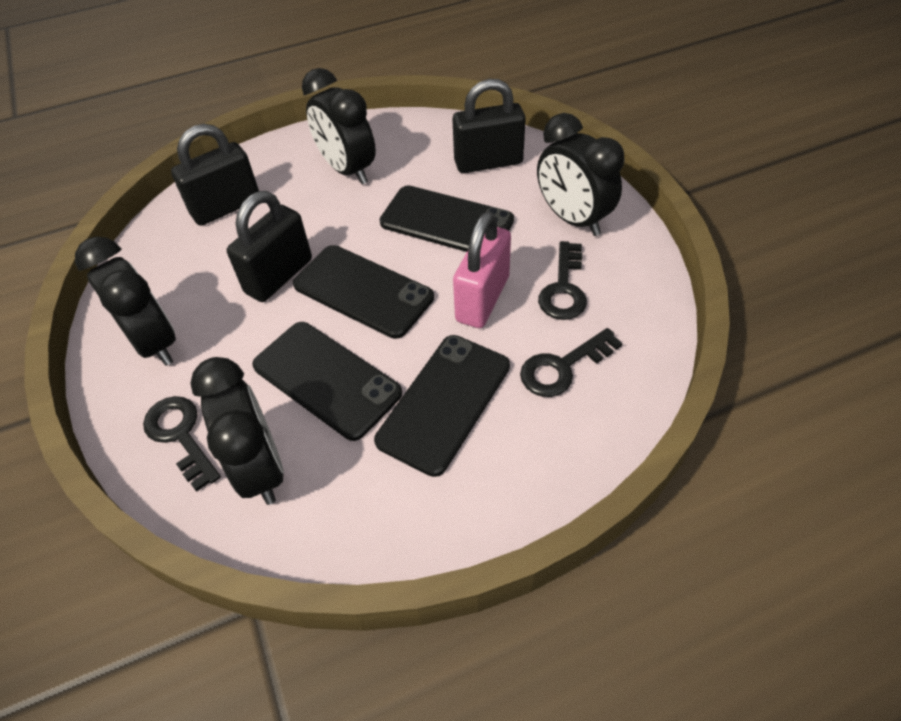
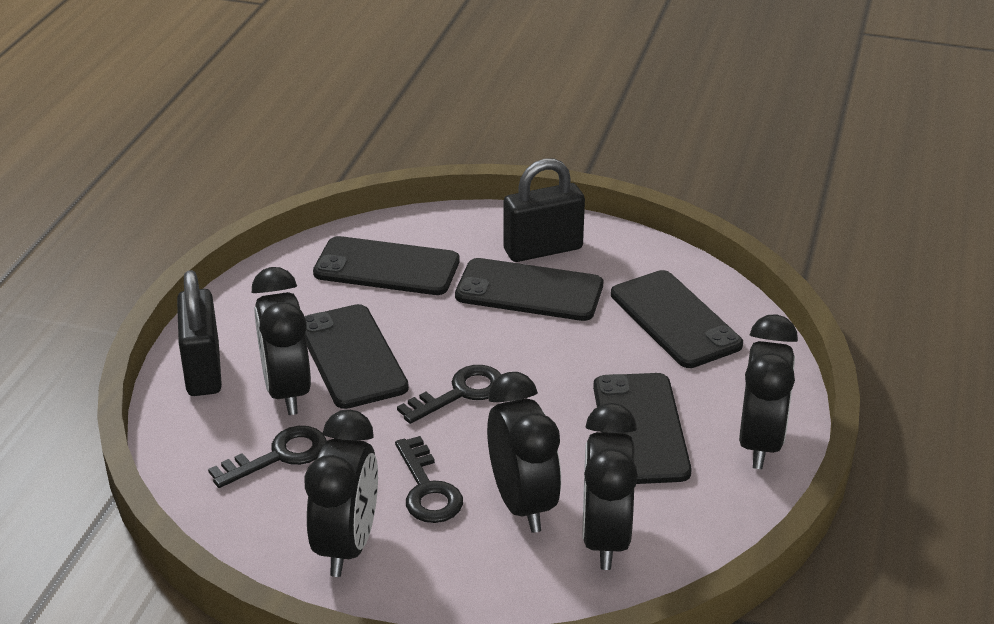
black clock: [75,237,176,366] [190,357,284,505] [302,68,376,185] [537,113,625,236] = 4 -> [252,267,311,415] [305,410,378,577] [487,372,561,533] [582,403,638,570] [739,314,798,469] = 5
black padlock: [171,124,259,226] [227,191,312,302] [452,79,526,173] = 3 -> [177,270,222,396] [503,158,585,262] = 2
black phone: [252,322,402,441] [293,245,434,339] [374,335,510,477] [379,185,514,252] = 4 -> [305,304,409,409] [313,236,460,295] [455,258,603,321] [593,373,692,484] [611,270,743,368] = 5
pink padlock: [453,211,511,328] = 1 -> none = 0

